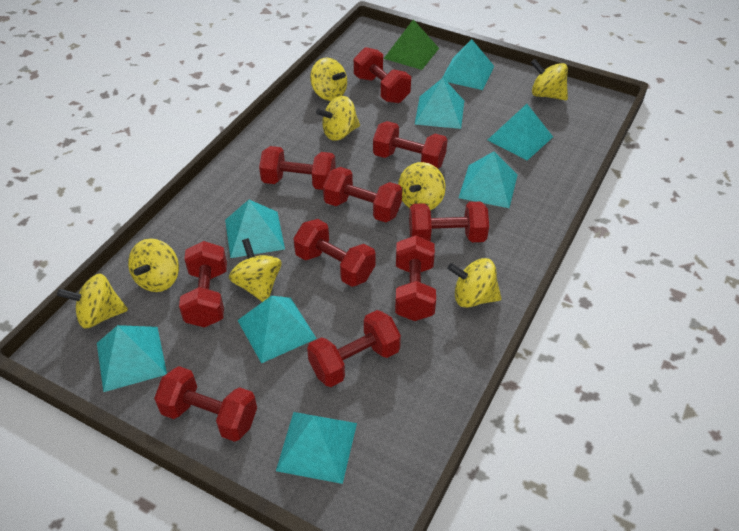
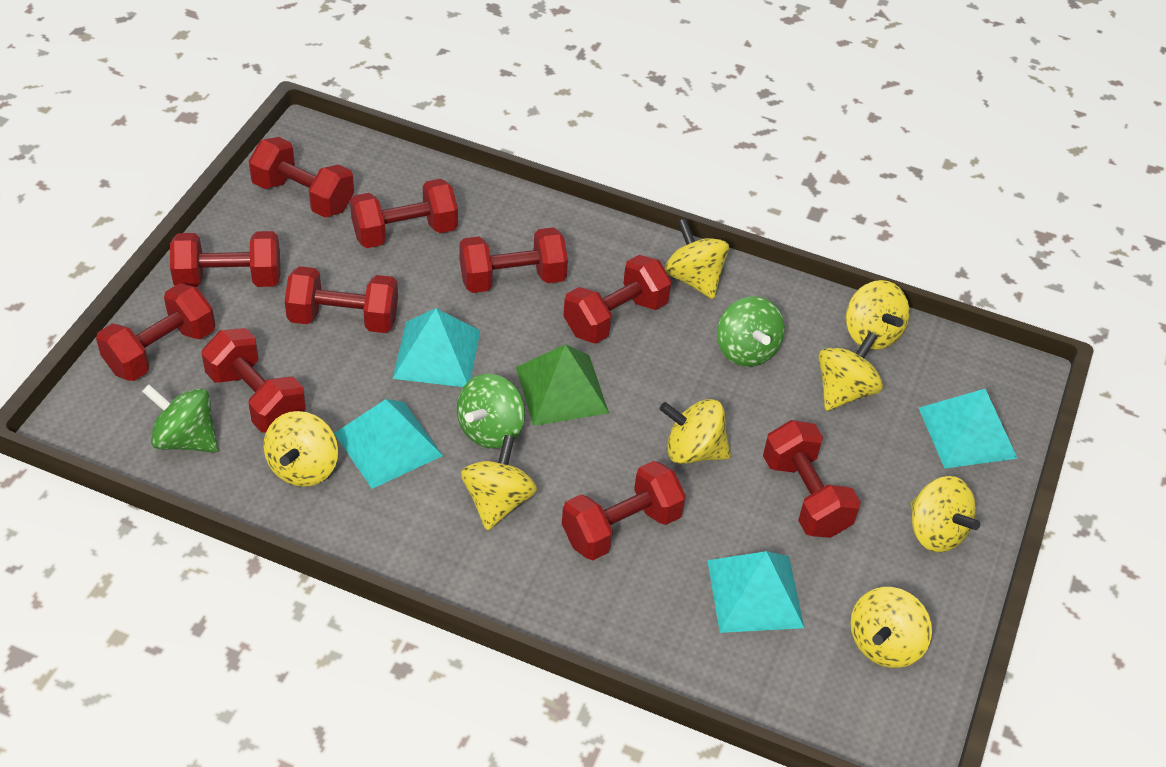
green spinning top: none = 0 -> [142,384,218,452] [457,373,525,449] [717,296,785,367] = 3
turquoise pyramid: [97,325,167,392] [225,200,285,258] [237,296,317,363] [276,412,357,484] [415,78,464,129] [442,39,494,90] [459,151,518,208] [488,104,553,160] = 8 -> [334,399,443,489] [392,308,480,387] [707,551,804,633] [919,389,1018,469] = 4

